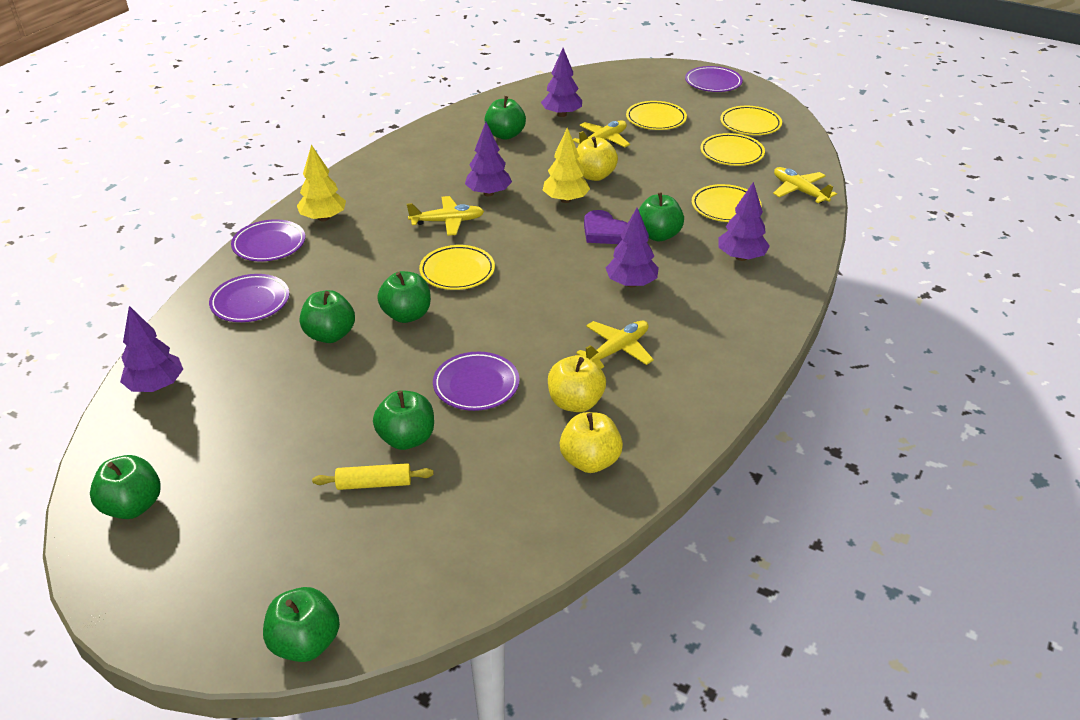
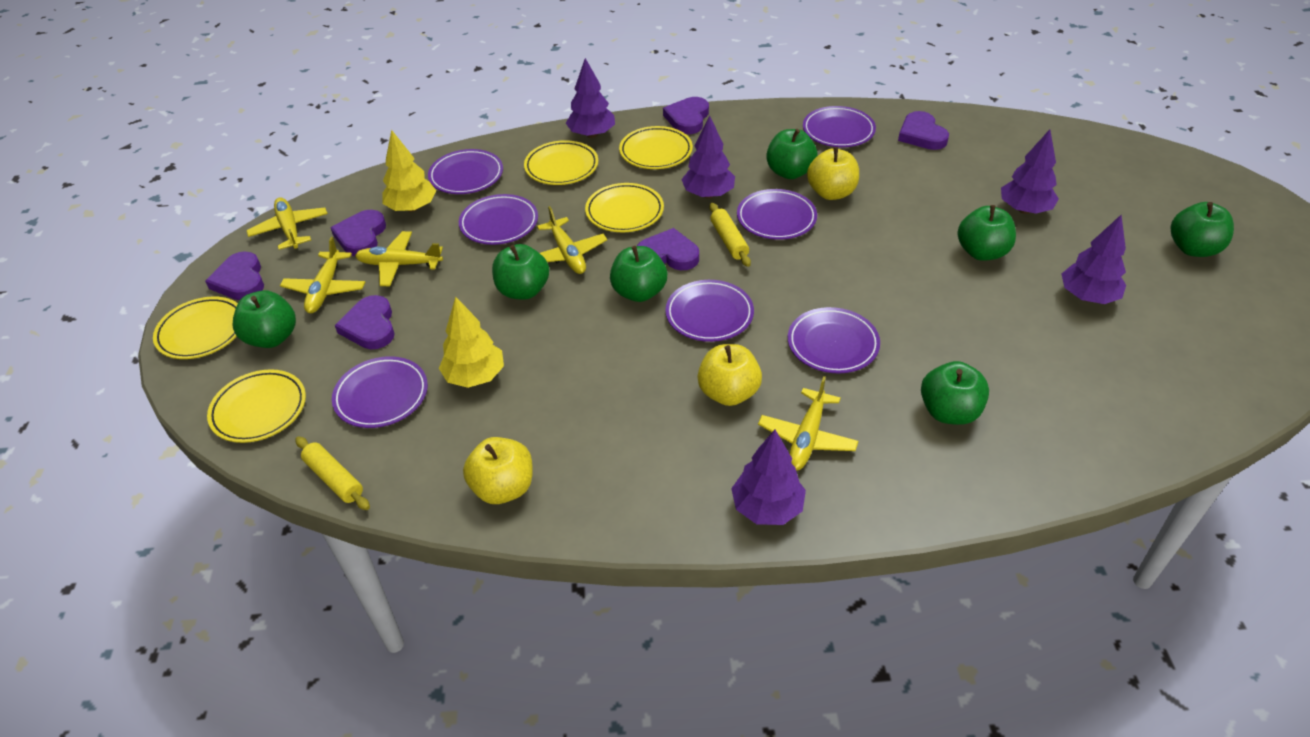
purple heart: [584,210,628,244] = 1 -> [205,251,264,300] [330,210,386,256] [335,295,395,349] [637,228,699,270] [663,97,709,134] [898,111,949,150] = 6
purple plate: [209,274,289,322] [231,219,305,261] [433,352,519,411] [685,66,743,92] = 4 -> [332,356,428,428] [428,149,503,194] [459,194,538,245] [665,280,754,342] [737,189,817,240] [788,307,880,373] [803,106,876,147] = 7
yellow plane: [407,196,484,236] [572,120,630,147] [576,321,654,369] [773,167,837,203] = 4 -> [246,197,328,250] [280,237,365,313] [355,231,443,286] [537,206,607,274] [758,376,859,471] = 5
yellow rolling pin: [312,463,434,490] = 1 -> [295,436,370,510] [710,203,751,267] = 2

